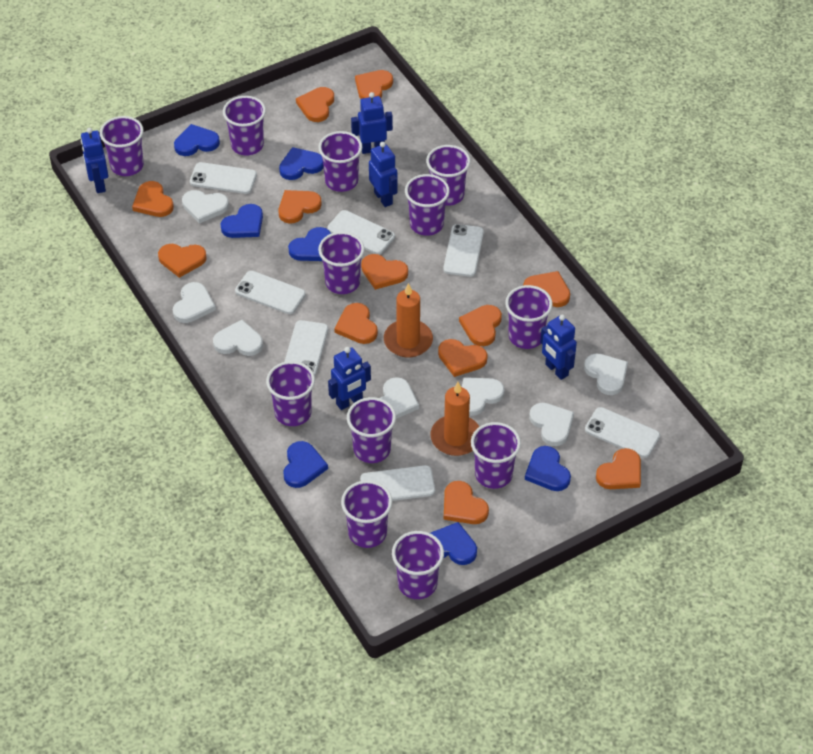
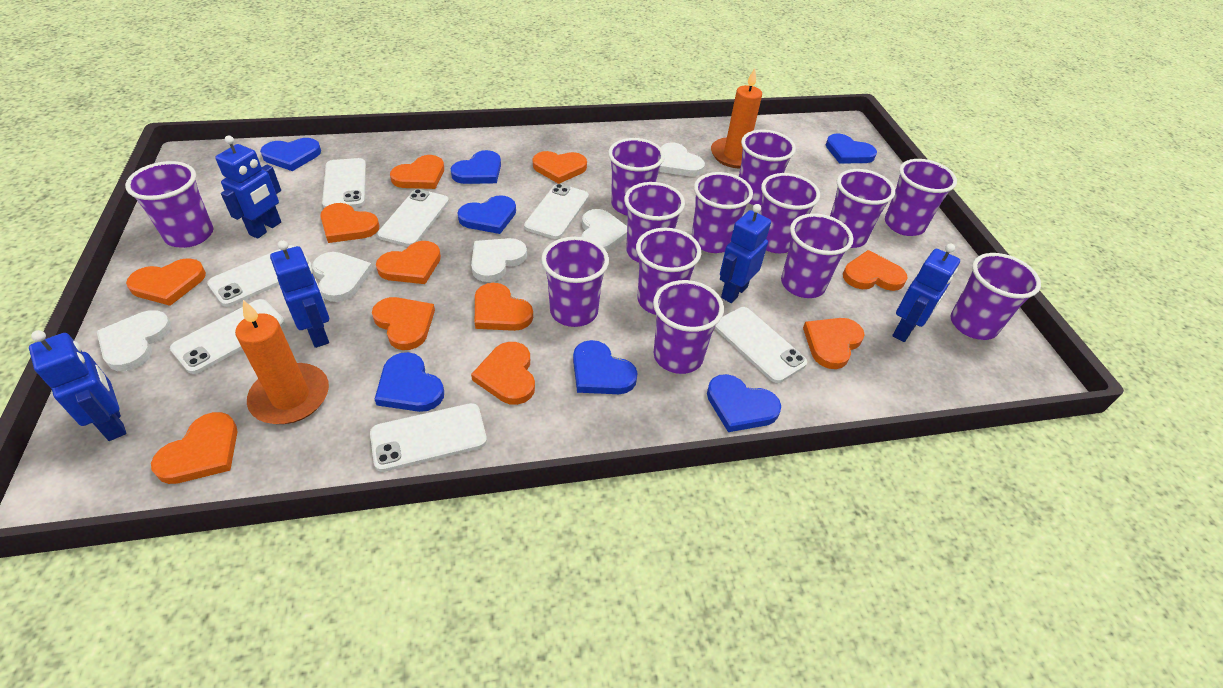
orange heart: [132,181,174,217] [158,244,207,278] [278,190,322,223] [296,87,334,122] [334,303,378,344] [355,70,393,99] [361,254,408,290] [438,339,488,377] [444,481,489,524] [459,305,502,346] [523,271,570,307] [596,448,641,489] = 12 -> [126,258,206,306] [151,412,238,484] [320,203,380,243] [372,297,435,350] [376,241,441,284] [390,155,444,189] [471,342,535,405] [475,283,533,331] [533,151,587,184] [803,318,865,369] [843,250,908,291] = 11
purple cup: [100,116,144,176] [223,96,266,155] [266,361,315,426] [318,131,362,192] [318,232,364,294] [341,480,392,548] [347,397,396,463] [392,531,444,599] [405,174,450,236] [426,145,471,206] [471,422,521,489] [505,285,553,349] = 12 -> [125,161,213,248] [541,237,609,327] [608,138,665,215] [624,182,685,263] [636,228,701,315] [653,280,724,374] [692,172,753,253] [739,129,796,205] [759,173,820,253] [781,213,853,298] [830,169,895,248] [885,159,957,236] [951,253,1041,340] = 13
white heart: [173,282,216,323] [182,190,229,224] [213,320,263,356] [380,377,419,419] [462,377,505,416] [529,403,574,446] [584,354,628,395] = 7 -> [97,310,172,371] [312,252,373,302] [471,238,527,282] [582,209,627,252] [660,143,705,176] = 5

